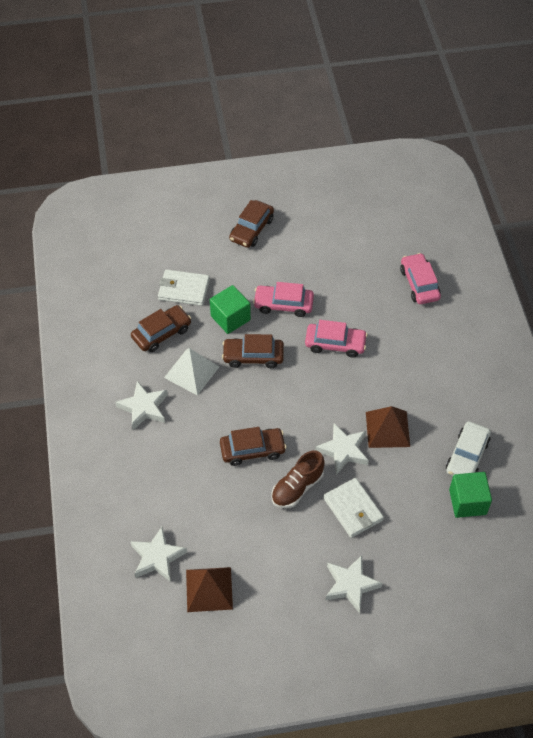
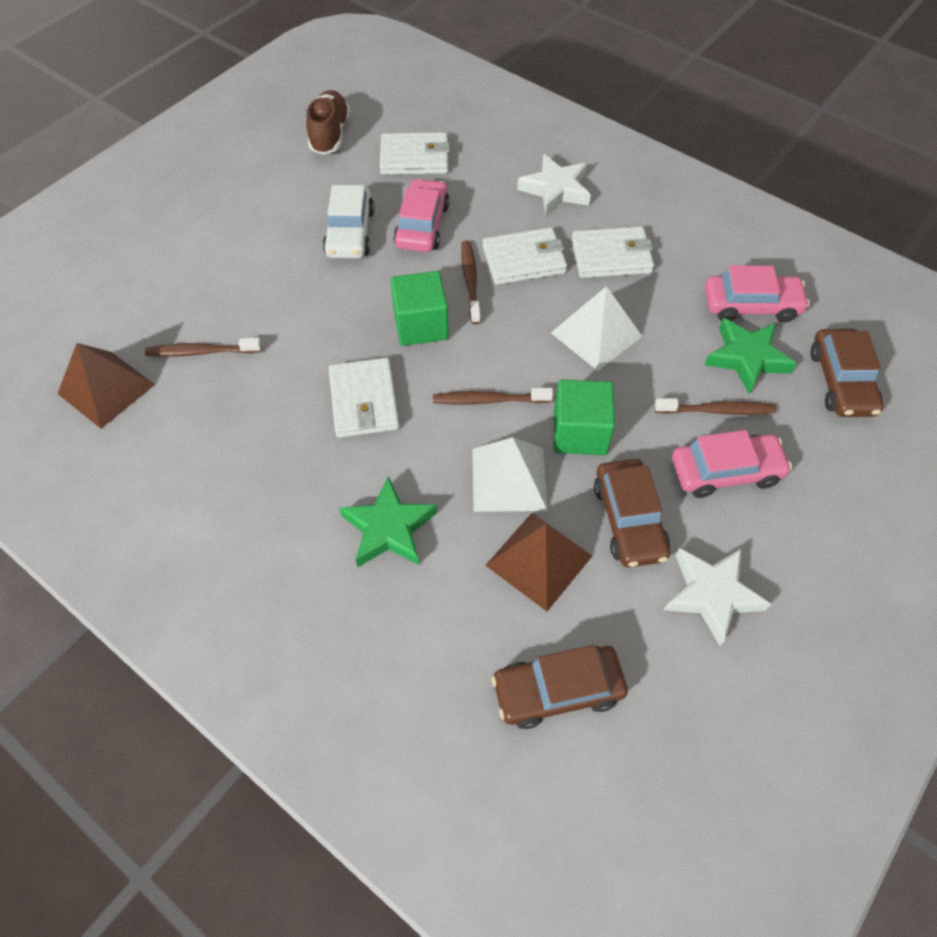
brown car: [131,305,191,352] [220,427,286,466] [222,334,284,368] [229,200,274,248] = 4 -> [491,645,628,729] [594,459,670,567] [810,329,884,417] = 3
brown toothbrush: none = 0 -> [145,338,262,357] [433,388,553,405] [461,240,481,324] [655,398,776,415] = 4
green star: none = 0 -> [339,476,437,567] [704,318,797,394] = 2
white pyramid: [164,348,219,396] = 1 -> [472,437,548,512] [551,286,643,371] = 2
white star: [115,381,168,430] [130,527,187,582] [315,423,369,475] [326,555,382,613] = 4 -> [517,154,591,215] [664,548,771,646] = 2
white wallet: [158,269,210,306] [324,478,384,538] = 2 -> [329,358,400,438] [380,132,450,175] [482,227,567,285] [571,226,654,278] = 4

